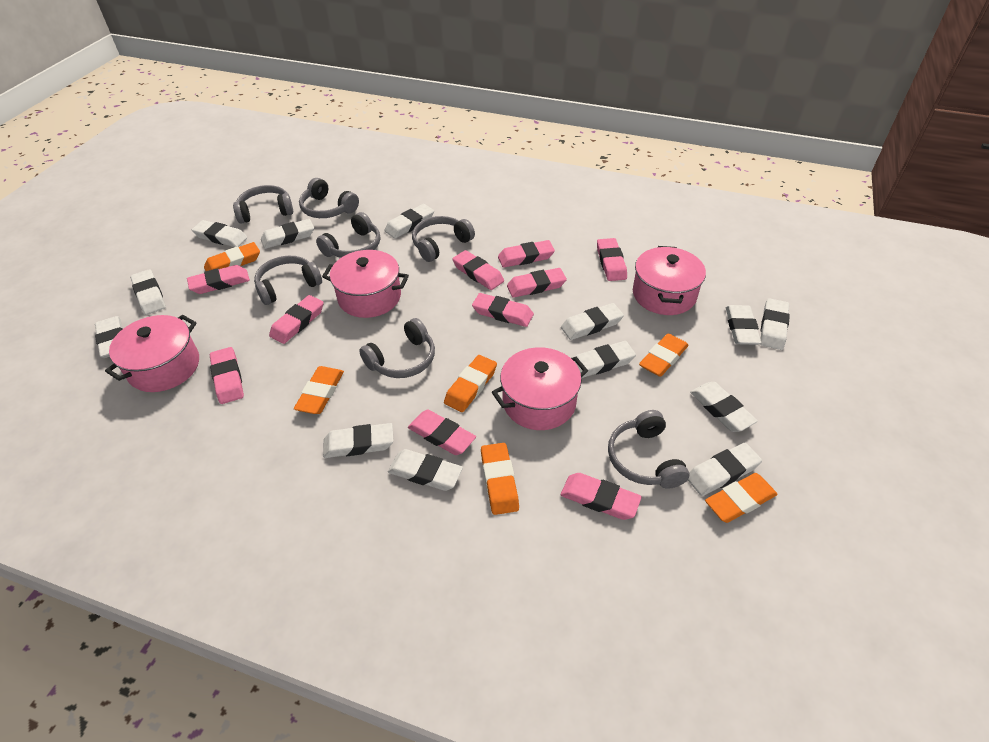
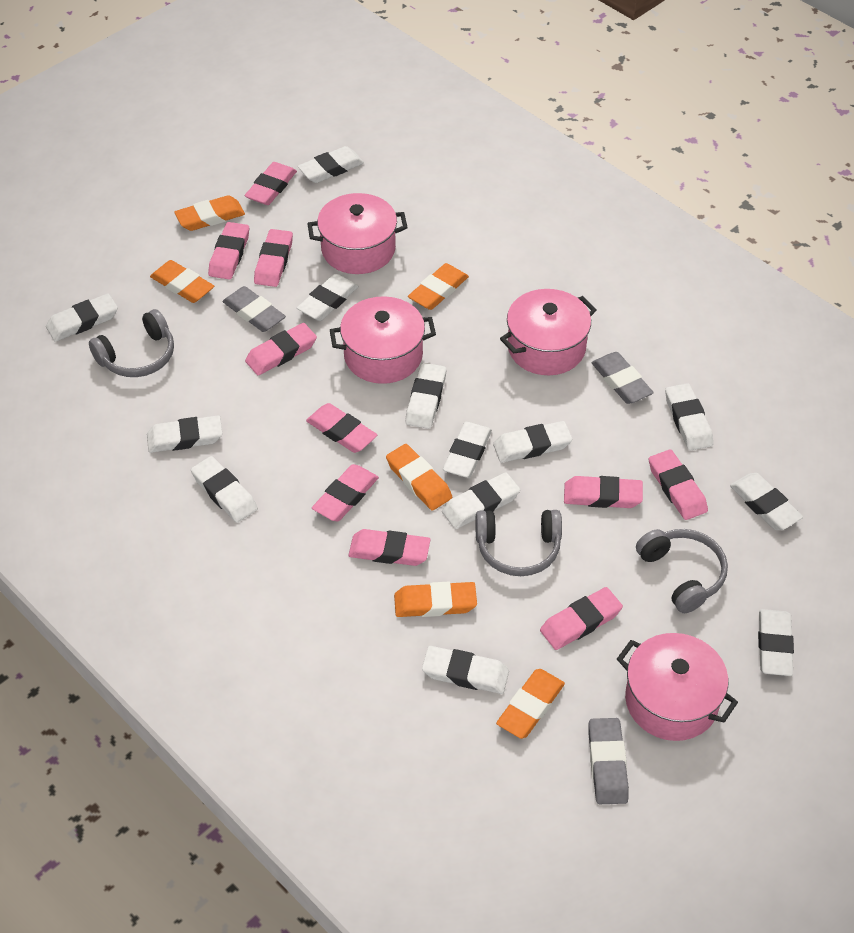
grey eraser: none = 0 -> [222,286,286,332] [588,718,629,804] [591,352,654,404] = 3
grey headphones: [233,185,293,223] [254,256,322,305] [299,178,359,218] [316,212,380,258] [359,318,435,378] [412,216,475,262] [608,410,689,489] = 7 -> [89,309,174,377] [476,510,562,576] [636,529,728,613] = 3

